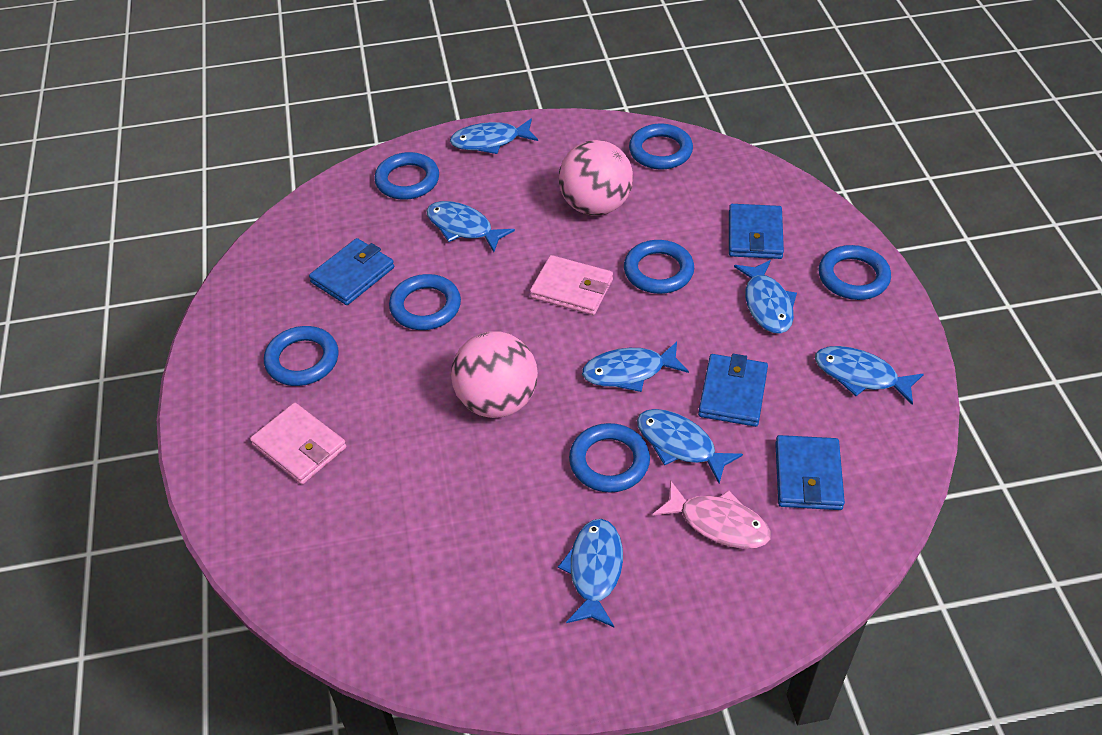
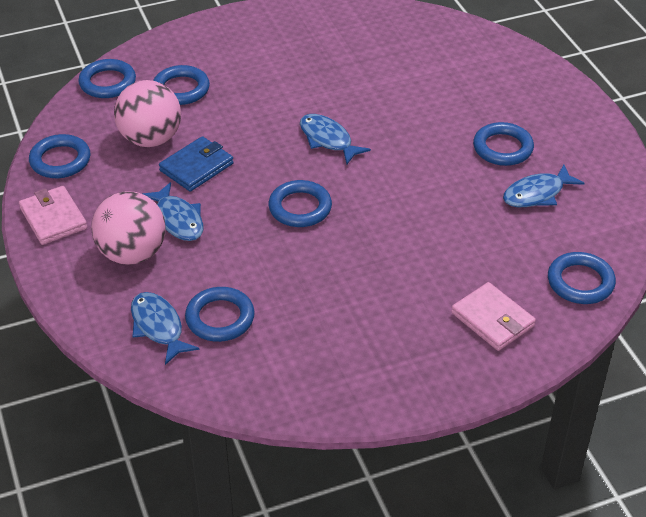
blue fish: [427,201,515,252] [450,119,538,154] [558,519,623,627] [582,342,689,392] [637,409,743,484] [734,260,797,334] [815,346,924,405] = 7 -> [131,292,199,365] [142,182,203,241] [300,114,371,164] [503,164,585,207] = 4
blue wallet: [309,238,394,305] [698,354,768,427] [729,204,784,259] [775,435,845,510] = 4 -> [159,136,234,192] = 1
pink fish: [653,480,771,549] = 1 -> none = 0

